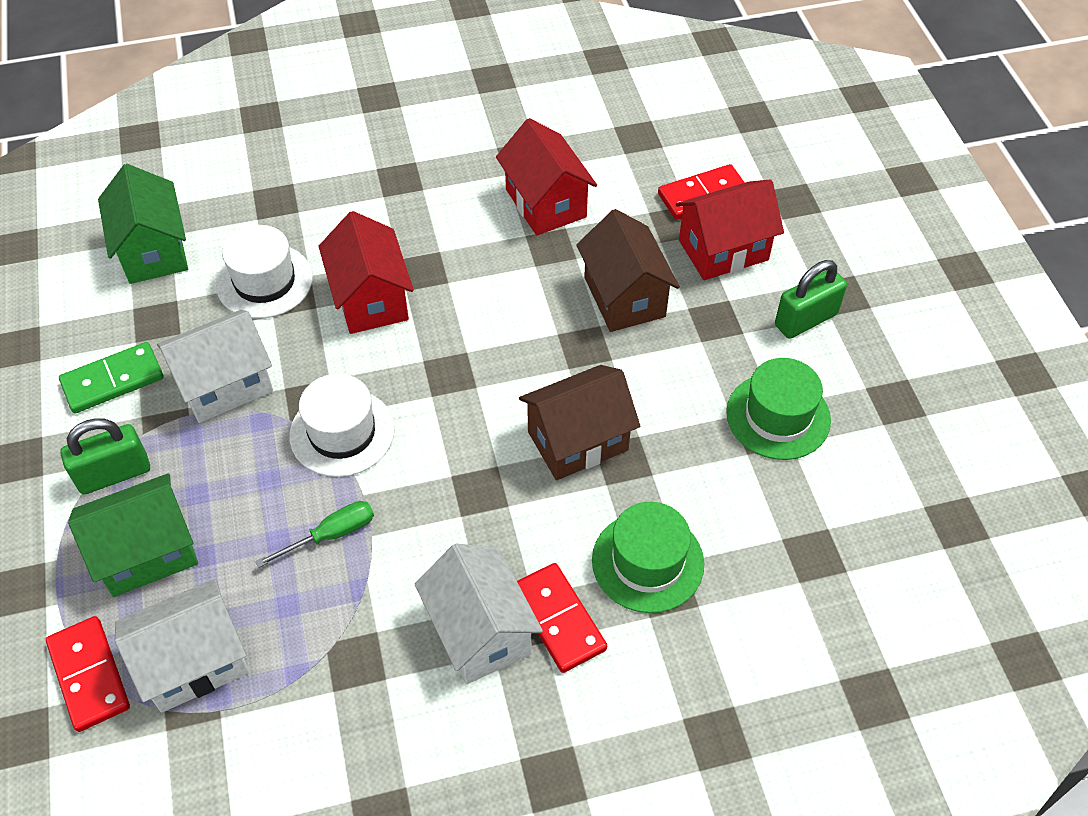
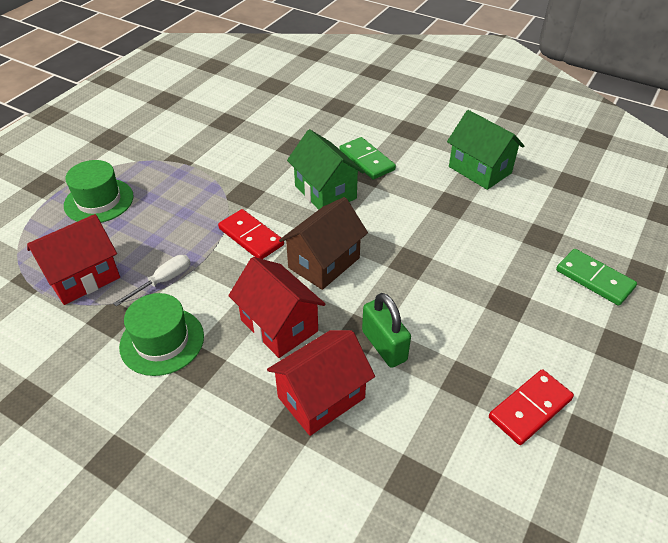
brown house: [519,365,640,480] [576,209,680,332] = 2 -> [279,197,368,290] = 1
green domino: [59,342,164,413] = 1 -> [339,137,396,180] [556,249,637,306] = 2
green padlock: [60,418,150,495] [775,260,847,339] = 2 -> [362,293,411,368] = 1
green screwdriver: [255,501,374,568] = 1 -> none = 0
red domino: [46,616,130,732] [517,563,607,673] [658,164,745,220] = 3 -> [218,209,284,259] [489,369,574,445] = 2
white hat: [216,225,313,319] [289,374,395,477] = 2 -> none = 0
white house: [115,579,249,713] [157,310,273,423] [415,544,543,684] = 3 -> none = 0
white screwdriver: none = 0 -> [113,255,190,307] = 1

